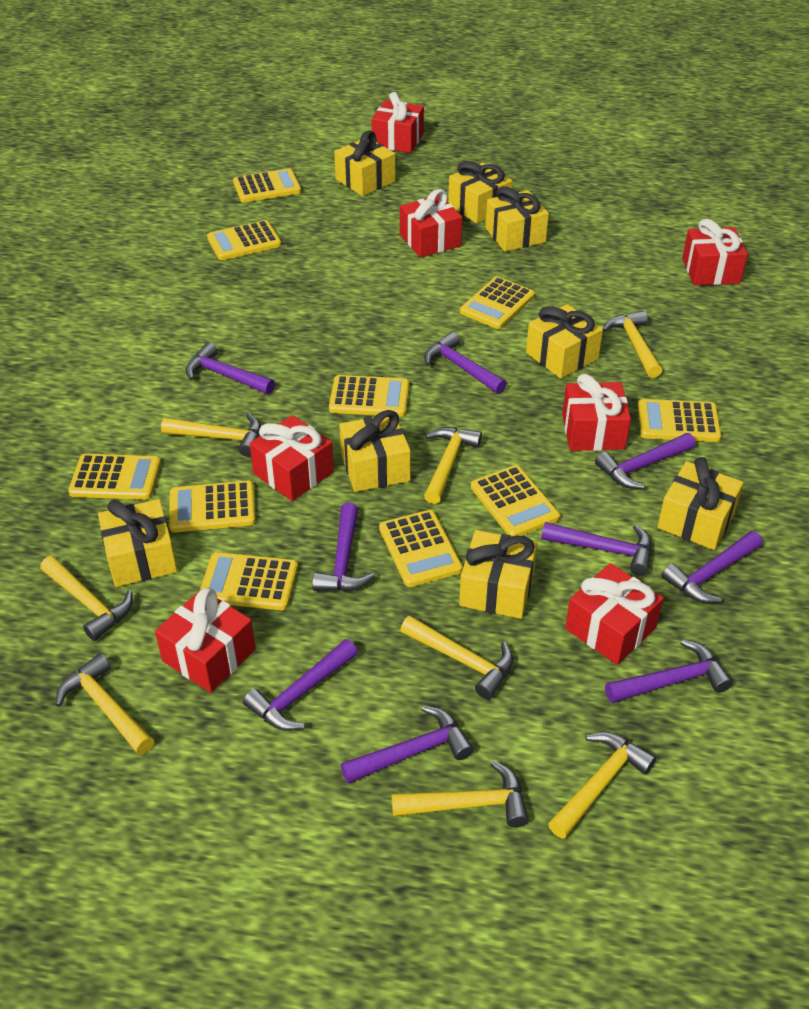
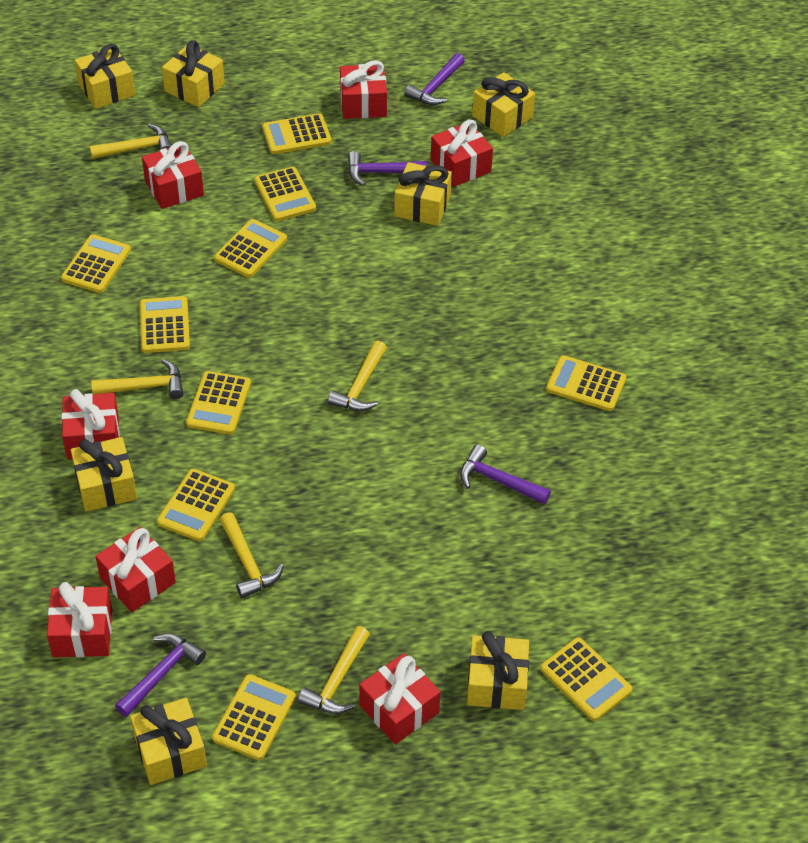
purple hammer: [186,342,275,394] [243,639,358,731] [312,503,375,591] [341,706,474,784] [424,332,507,394] [541,522,652,576] [595,433,695,489] [605,639,733,703] [661,531,762,603] = 9 -> [115,634,206,717] [348,151,428,186] [404,53,465,105] [460,445,551,505] = 4
yellow gift: [98,499,178,587] [334,131,395,196] [339,410,411,492] [448,161,512,224] [459,530,538,619] [485,186,549,252] [526,304,603,379] [658,457,743,550] = 8 -> [71,437,137,512] [75,44,135,109] [130,698,207,785] [162,40,225,107] [394,162,452,226] [467,631,529,710] [472,72,535,137] = 7
yellow hammer: [40,556,133,641] [56,653,154,755] [161,413,261,457] [392,761,529,827] [400,616,513,699] [424,427,482,504] [548,732,656,839] [603,311,662,378] = 8 -> [89,124,172,159] [91,359,183,399] [220,512,284,599] [298,626,370,714] [328,341,387,411] = 5

